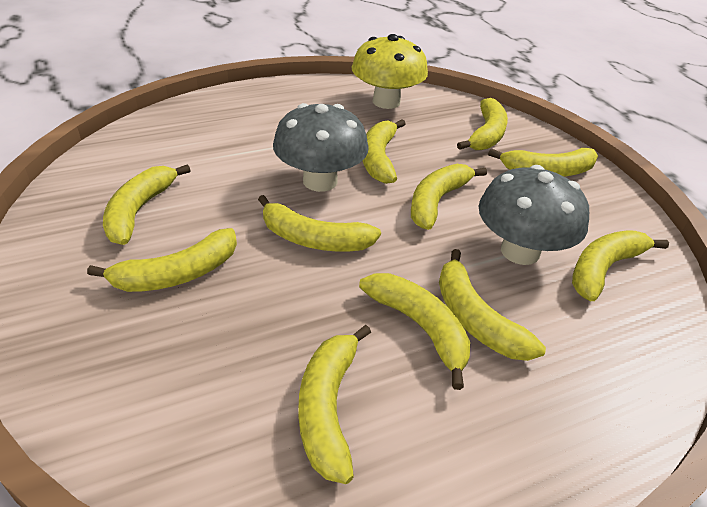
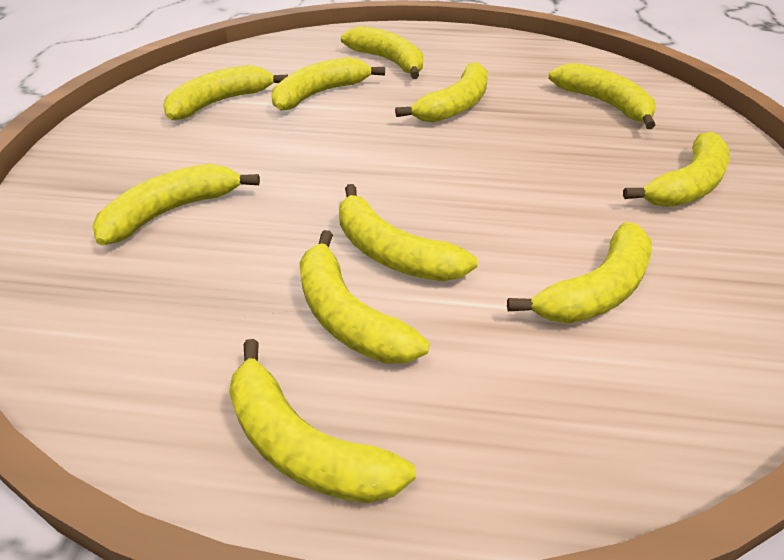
grey mushroom: [273,103,369,192] [479,165,589,265] = 2 -> none = 0
yellow mushroom: [352,34,428,109] = 1 -> none = 0

